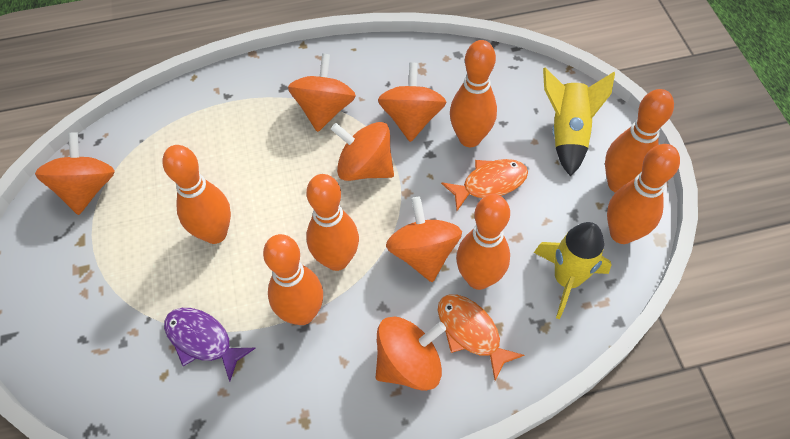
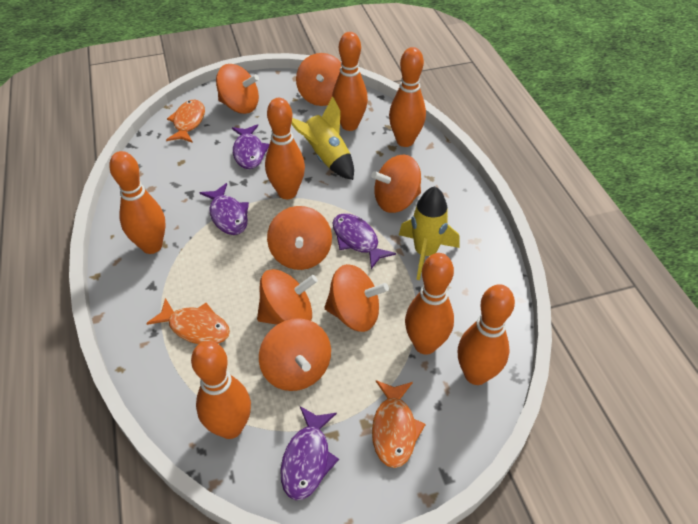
orange fish: [438,294,524,381] [441,159,528,211] = 2 -> [146,298,230,344] [166,100,205,143] [372,380,426,468] = 3
orange spinning top: [35,133,115,215] [288,54,356,132] [331,122,394,181] [376,316,446,391] [378,63,446,142] [386,196,462,282] = 6 -> [216,64,259,114] [257,269,318,325] [259,318,331,391] [267,206,332,270] [296,53,341,106] [324,264,389,332] [371,154,421,213] = 7
purple fish: [164,308,256,381] = 1 -> [199,183,249,235] [232,124,270,169] [280,406,339,500] [332,213,396,269] = 4

